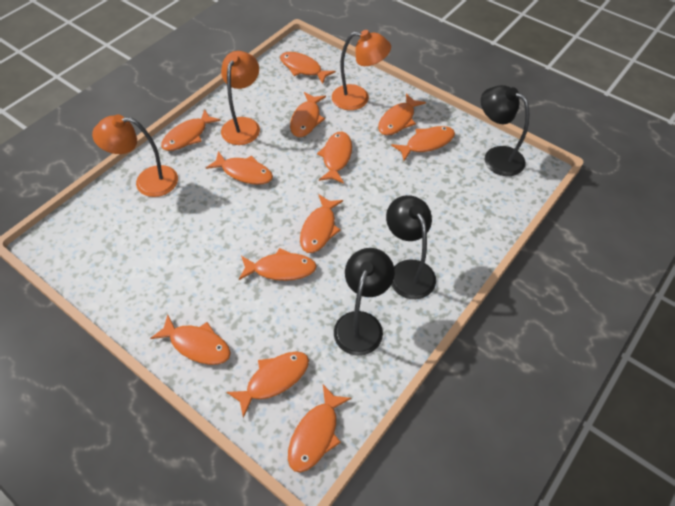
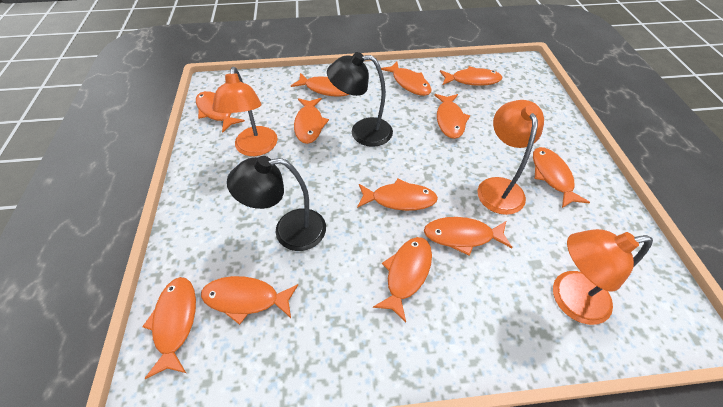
black lamp: [334,248,395,356] [386,195,436,299] [481,85,529,176] = 3 -> [227,156,326,251] [327,52,393,147] = 2

